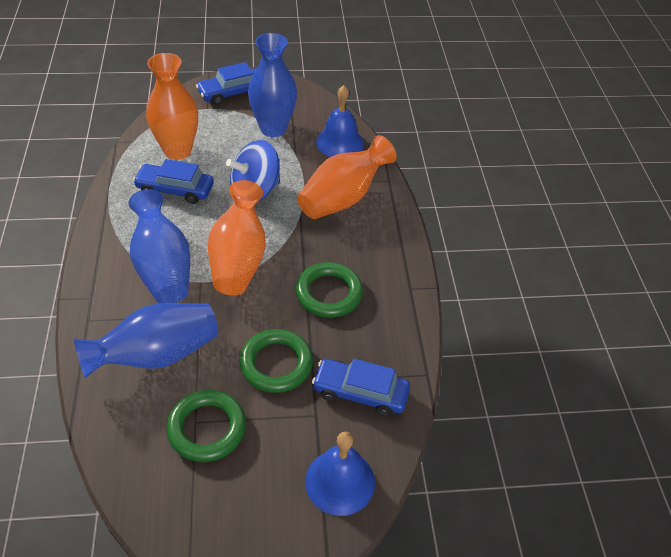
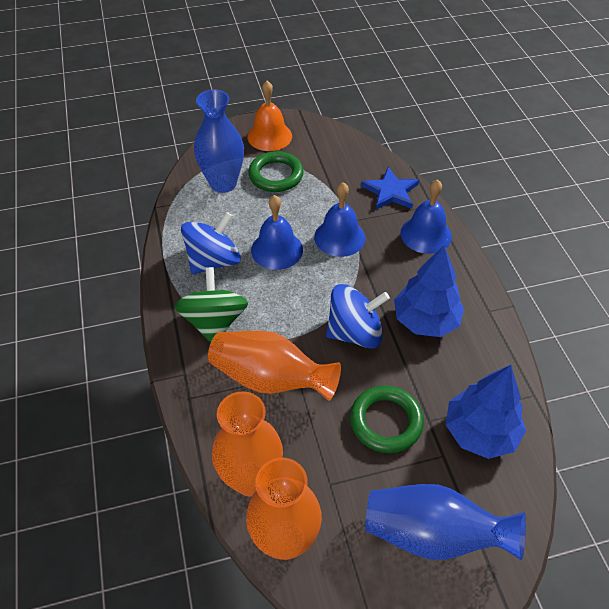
blue bell: [305,431,375,516] [316,85,364,157] = 2 -> [251,195,303,270] [314,182,365,257] [401,179,452,254] = 3
blue car: [133,159,214,204] [196,62,256,105] [312,359,410,417] = 3 -> none = 0
blue spinning top: [226,140,280,203] = 1 -> [181,212,241,274] [326,284,390,348] = 2
blue star: none = 0 -> [361,167,419,210] = 1
blue tree: none = 0 -> [394,246,464,337] [446,365,526,459] = 2
blue vase: [74,303,218,378] [128,189,190,303] [248,33,297,137] = 3 -> [194,89,244,193] [365,484,526,560] = 2
green ring: [167,390,246,462] [240,329,313,393] [296,262,363,318] = 3 -> [248,151,304,192] [350,385,424,453] = 2
green spinning top: none = 0 -> [174,267,248,343] = 1
orange bell: none = 0 -> [248,81,292,151] = 1

